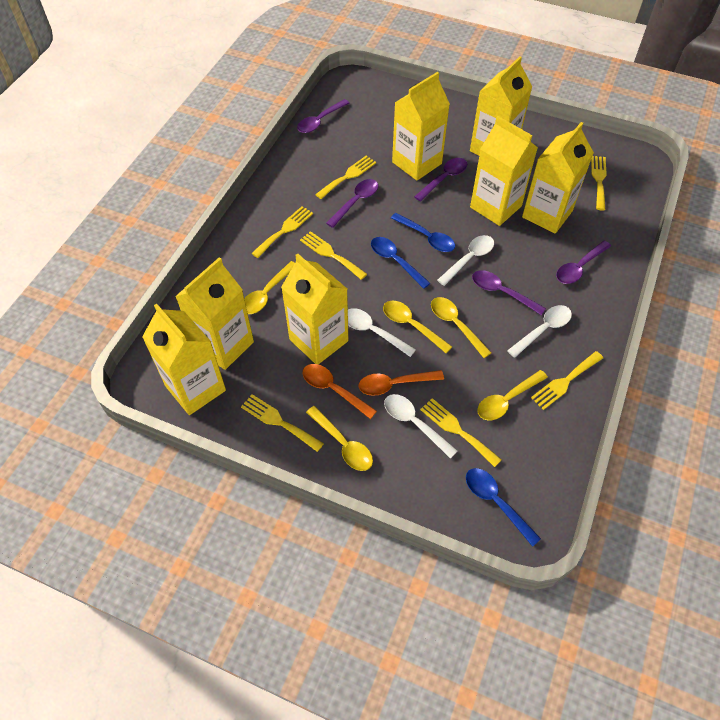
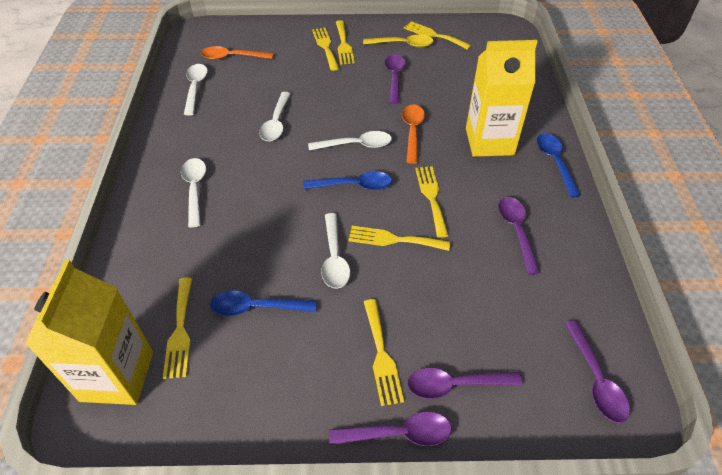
white spoon: [348,308,416,357] [384,394,458,459] [437,235,494,286] [507,305,572,358] = 4 -> [181,158,206,227] [184,64,208,115] [259,92,291,142] [308,131,392,151] [321,213,350,289] = 5
yellow carton: [142,304,226,415] [175,257,254,370] [281,254,348,364] [392,72,450,181] [470,56,532,156] [470,116,538,226] [522,122,594,234] = 7 -> [25,260,153,405] [466,40,538,157] = 2
yellow spoon: [244,261,295,314] [306,406,373,471] [383,301,452,353] [431,297,492,358] [477,370,548,420] = 5 -> [363,35,433,48] = 1

